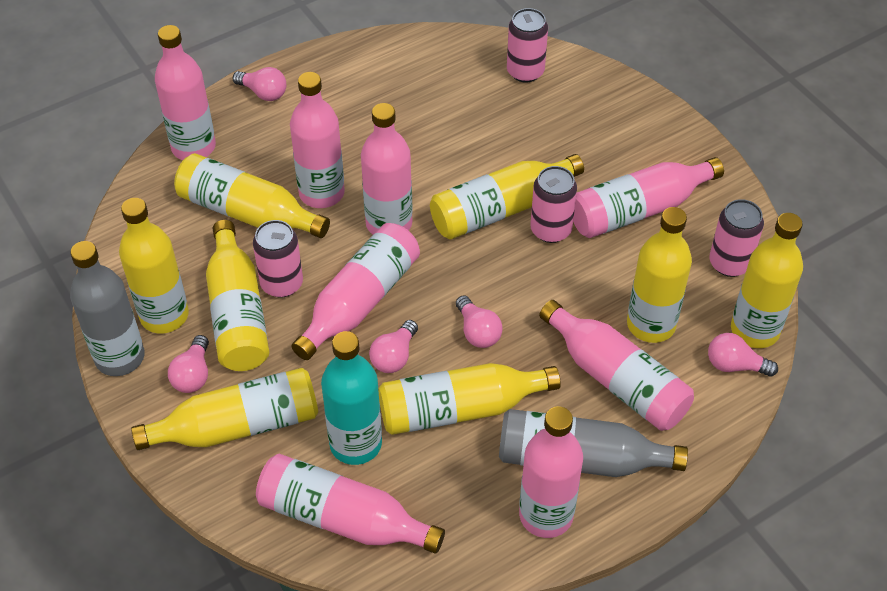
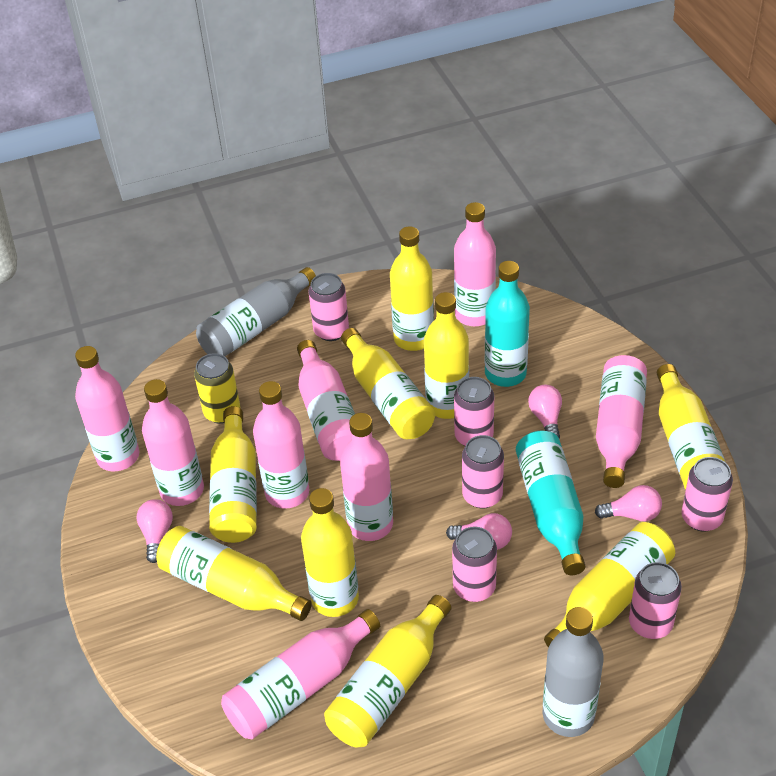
pink can: [253,220,303,298] [507,8,548,83] [530,166,577,243] [709,199,764,277] = 4 -> [308,273,349,341] [452,527,497,602] [454,377,494,446] [462,435,504,509] [629,562,682,639] [682,457,733,532] = 6
pink light bulb: [168,335,209,393] [233,67,286,101] [369,320,418,373] [456,295,503,348] [708,333,778,377] = 5 -> [136,499,173,563] [446,513,512,550] [528,385,562,438] [595,485,662,521] = 4
turquoise bottle: [321,331,382,465] = 1 -> [485,261,530,387] [516,431,585,575] = 2
yellow bottle: [119,198,189,334] [131,368,318,450] [174,153,330,238] [206,220,269,371] [378,363,561,435] [430,154,584,240] [627,207,692,343] [731,213,803,348] = 8 -> [156,526,312,621] [209,406,257,543] [301,488,359,617] [324,595,451,748] [341,328,435,439] [390,226,434,351] [424,292,469,419] [544,522,675,647] [657,364,726,490] = 9
yellow can: none = 0 -> [194,353,240,424] = 1

